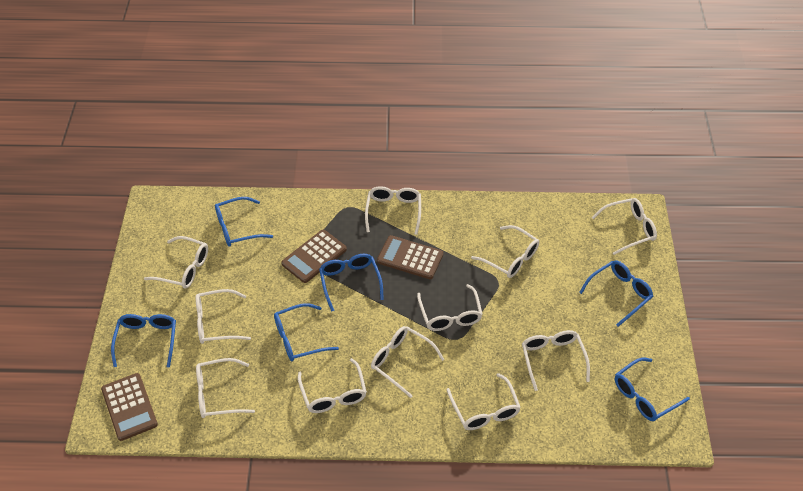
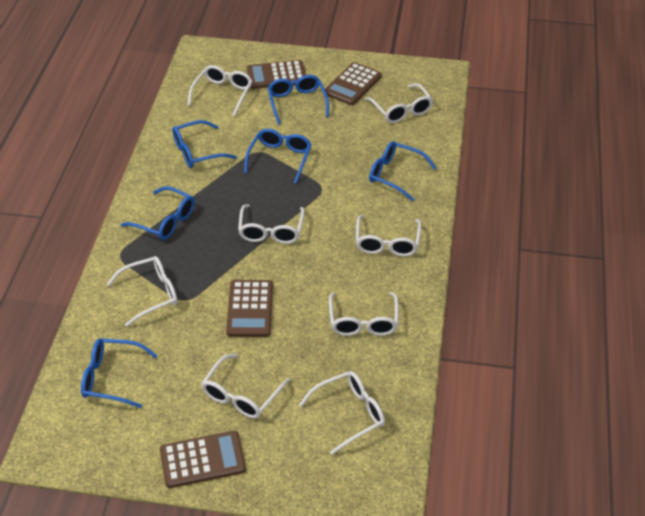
brown calculator: [101,373,158,441] [281,230,347,283] [377,235,443,279] = 3 -> [160,431,246,488] [226,280,273,337] [247,60,306,89] [325,62,382,105] = 4
white glasses: [144,236,208,289] [196,289,251,344] [196,358,255,418] [298,358,367,413] [365,186,421,235] [371,326,445,398] [417,284,483,331] [447,373,521,430] [471,225,539,278] [522,330,590,391] [592,198,657,255] = 11 -> [106,256,178,327] [188,65,252,116] [201,354,290,419] [238,204,305,244] [299,371,385,455] [329,292,399,336] [356,215,422,256] [365,83,433,123] = 8

